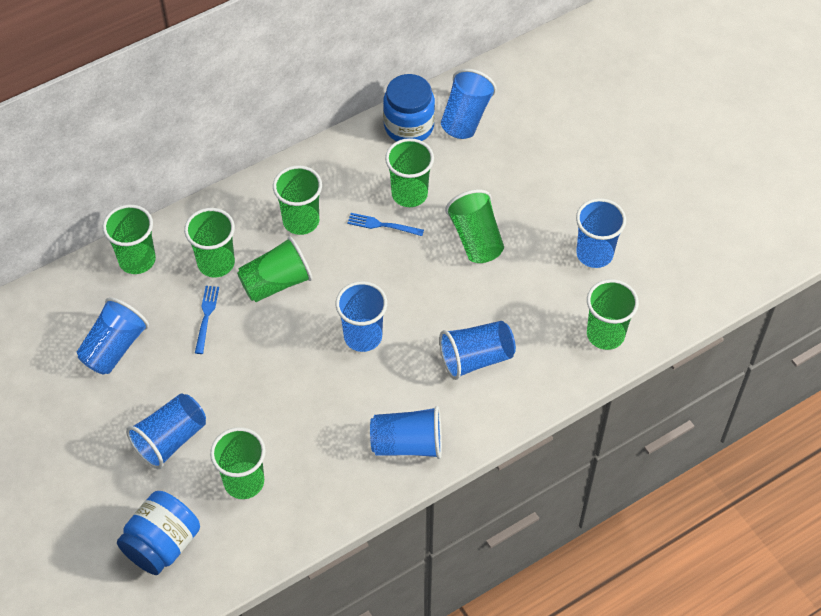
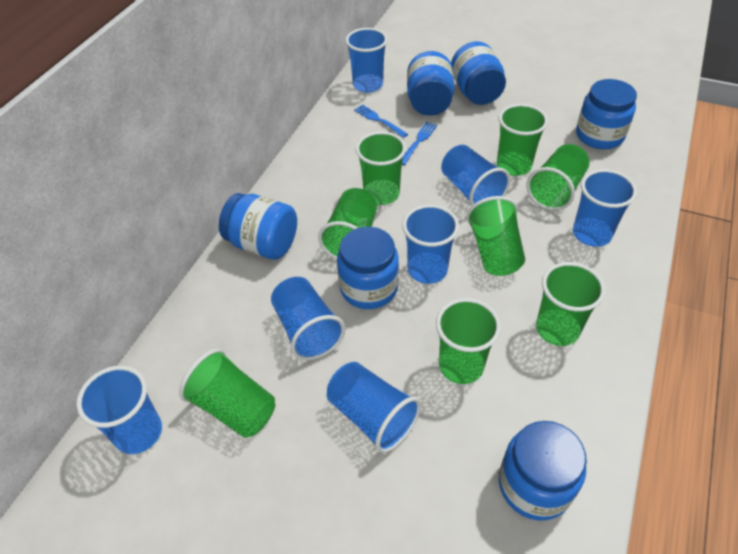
blue jar: [117,491,200,575] [383,74,435,141] = 2 -> [219,193,297,260] [337,227,399,309] [407,51,454,116] [451,41,506,105] [499,421,587,520] [576,79,637,149] = 6

